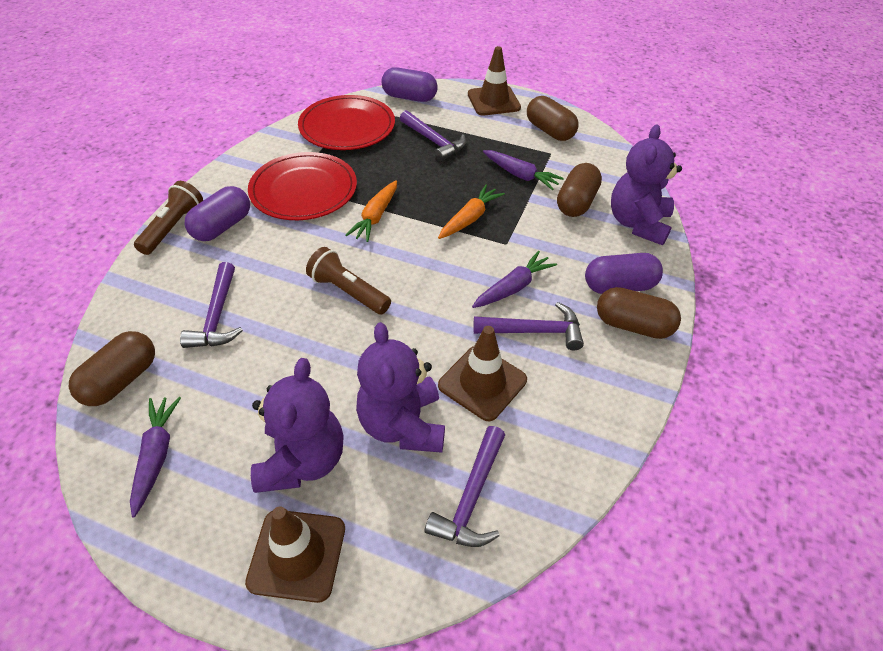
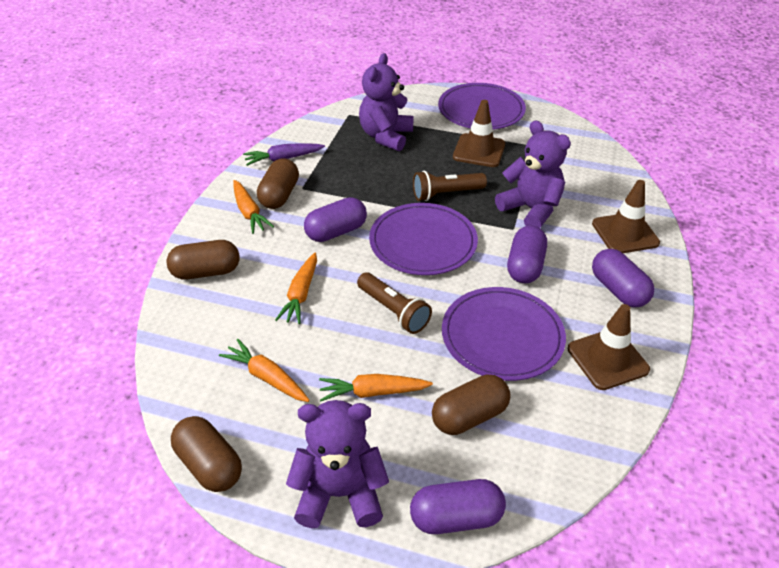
orange carrot: [346,180,397,242] [438,185,505,239] = 2 -> [219,339,310,402] [233,180,274,234] [275,253,317,324] [319,374,433,402] = 4
purple capsule: [185,186,250,241] [381,67,438,102] [585,253,663,294] = 3 -> [304,197,367,242] [410,479,506,534] [507,225,547,283] [592,249,654,307] = 4
purple carrot: [130,397,181,517] [472,251,557,308] [483,150,564,190] = 3 -> [243,143,325,166] = 1
purple hammer: [180,262,243,348] [400,110,466,162] [425,426,505,547] [473,302,584,350] = 4 -> none = 0
purple plate: none = 0 -> [369,203,478,275] [438,83,526,130] [442,287,566,381] = 3
red plate: [248,152,357,220] [298,95,395,150] = 2 -> none = 0

